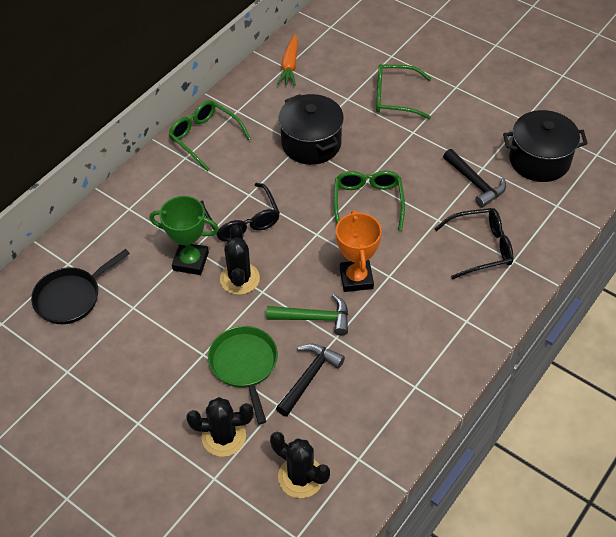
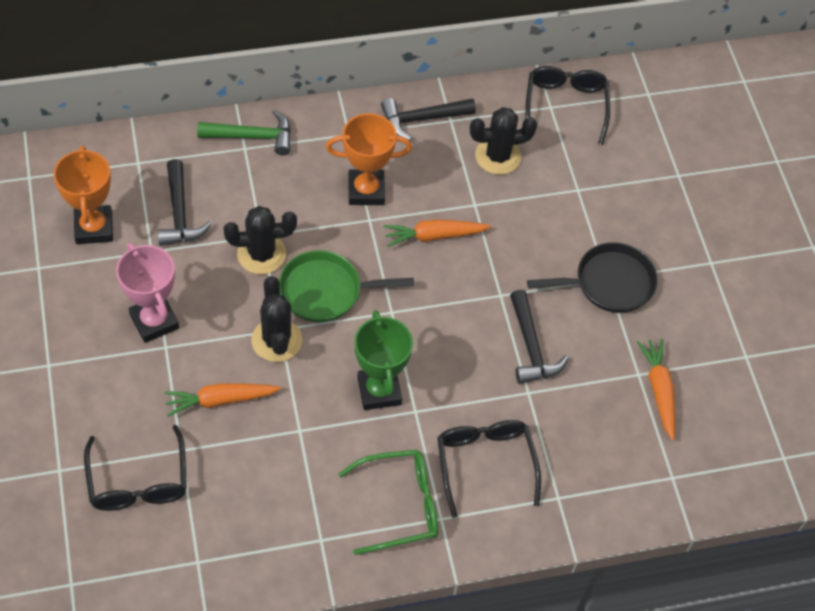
black glasses: [200,183,280,241] [434,208,513,279] = 2 -> [84,425,187,511] [437,420,541,518] [525,66,610,145] = 3
black hammer: [276,344,345,417] [443,149,506,208] = 2 -> [158,159,212,246] [381,98,476,141] [510,290,569,384] = 3
black pot: [279,94,344,165] [503,110,588,182] = 2 -> none = 0
green glasses: [169,100,251,171] [334,171,405,231] [376,64,431,119] = 3 -> [339,450,438,555] = 1
orange carrot: [277,34,298,86] = 1 -> [164,383,281,416] [383,219,491,247] [637,339,675,441] = 3
orange trophy: [336,210,382,292] = 1 -> [53,146,113,244] [326,113,412,205] = 2
pink trophy: none = 0 -> [116,243,179,343] = 1

